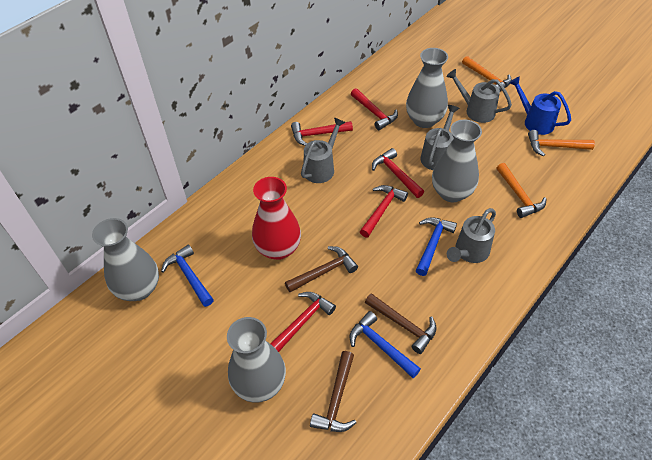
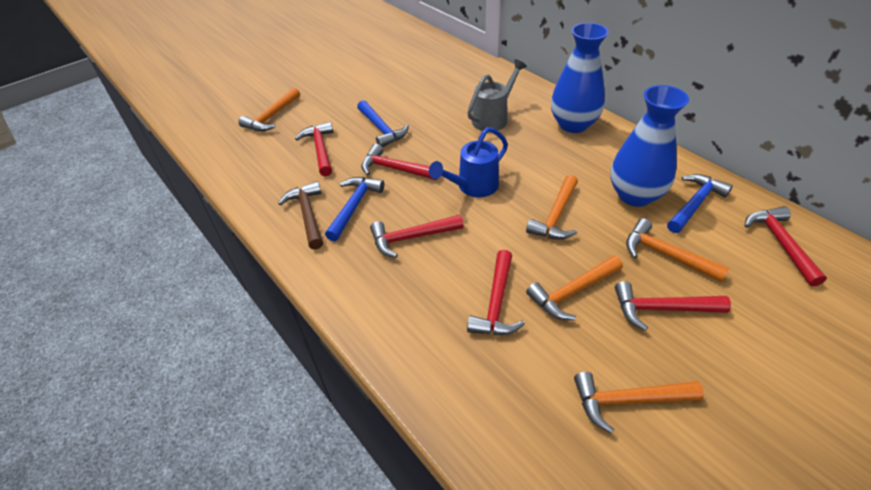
blue vase: none = 0 -> [551,23,609,133] [610,85,689,207] = 2
brown hammer: [285,246,358,292] [310,351,356,432] [365,293,437,354] = 3 -> [278,181,323,250] = 1
grey vase: [92,218,159,301] [227,317,286,403] [406,48,448,128] [432,120,482,202] = 4 -> none = 0
grey watering can: [301,117,346,183] [421,105,460,170] [446,69,512,123] [447,208,496,263] = 4 -> [467,59,527,131] = 1
orange hammer: [462,56,512,91] [496,163,546,218] [528,130,595,156] = 3 -> [238,88,300,131] [526,175,578,240] [526,256,623,320] [574,372,704,434] [626,218,730,282] = 5
red hammer: [270,292,336,352] [291,121,353,146] [351,88,398,130] [360,185,408,238] [372,148,424,198] = 5 -> [295,122,333,176] [361,144,437,180] [370,215,464,258] [467,250,525,335] [615,281,731,331] [745,206,827,286] = 6
red vase: [252,177,301,260] = 1 -> none = 0

